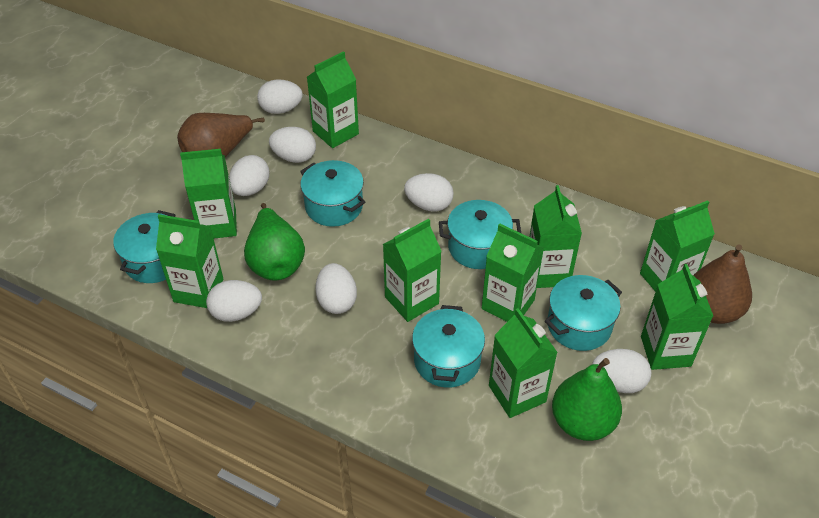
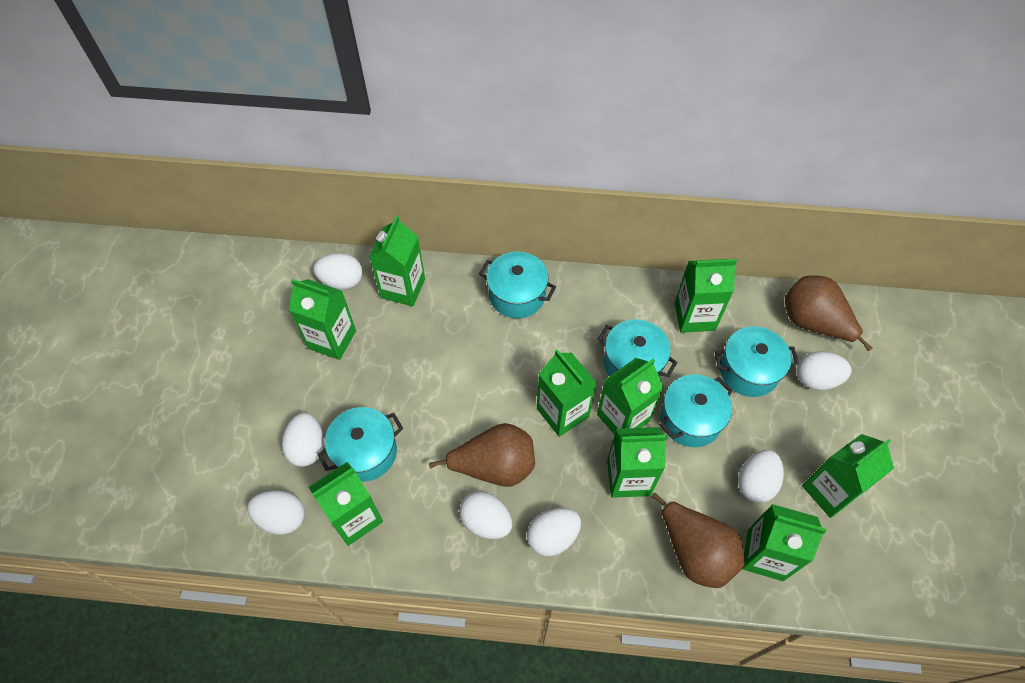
brown pear: [177,113,265,157] [693,244,752,324] = 2 -> [429,423,535,487] [651,493,745,588] [785,275,872,351] = 3
green pear: [244,203,305,281] [552,358,622,441] = 2 -> none = 0

